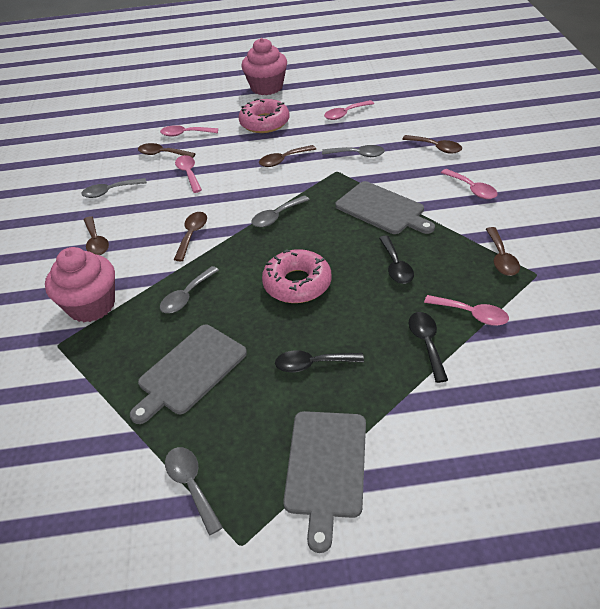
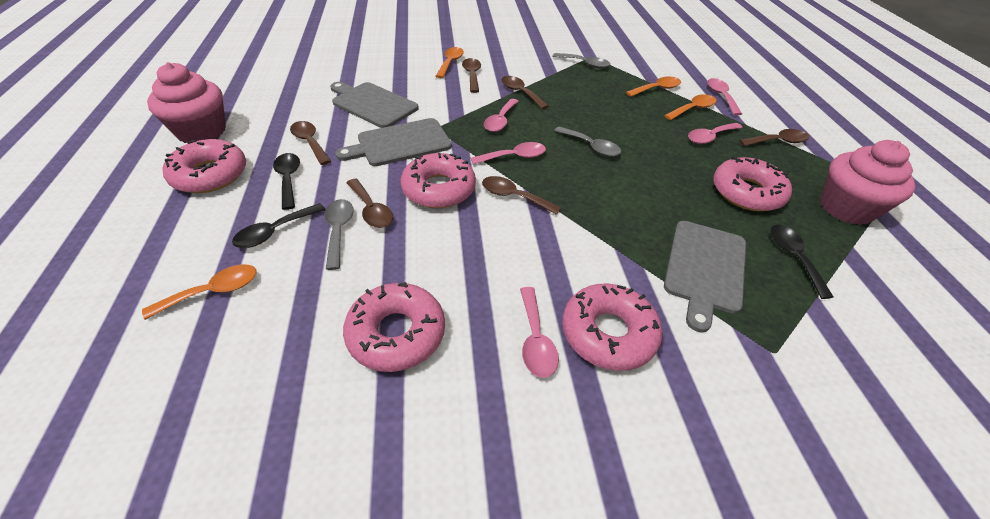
grey spoon: [81,178,147,198] [160,266,219,313] [165,447,223,536] [251,195,310,227] [322,145,385,157] = 5 -> [324,199,354,270] [552,53,610,68] [554,126,621,157] = 3
orange spoon: none = 0 -> [142,264,256,320] [436,47,464,78] [626,77,681,97] [664,94,716,120] = 4
pink donut: [239,99,290,133] [262,249,332,303] = 2 -> [163,139,246,193] [343,282,445,372] [401,153,476,208] [562,284,662,371] [713,157,792,211] = 5

